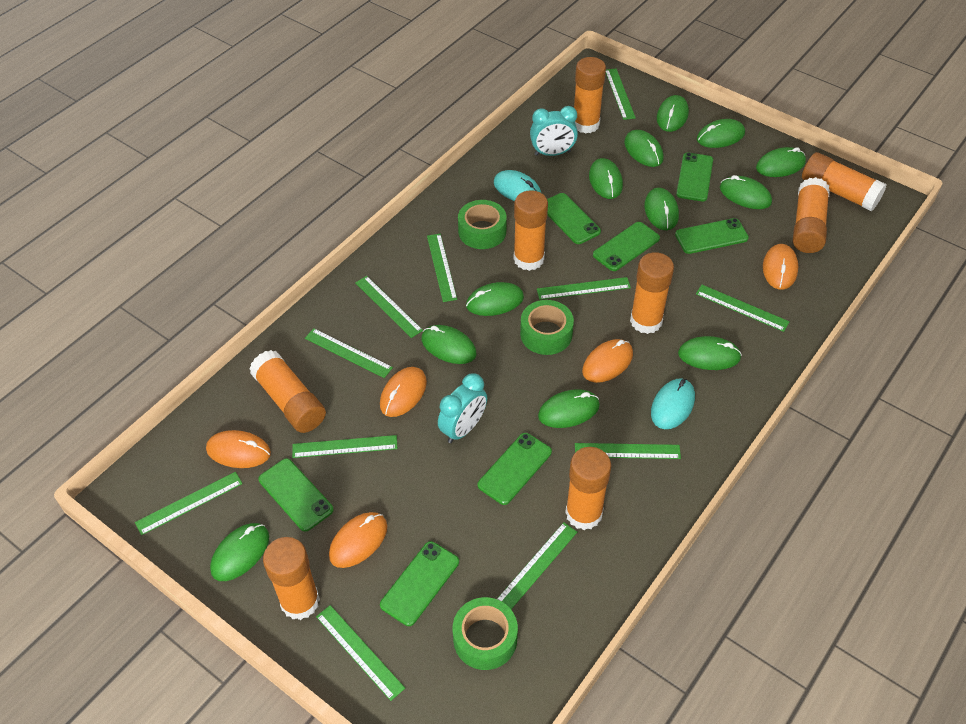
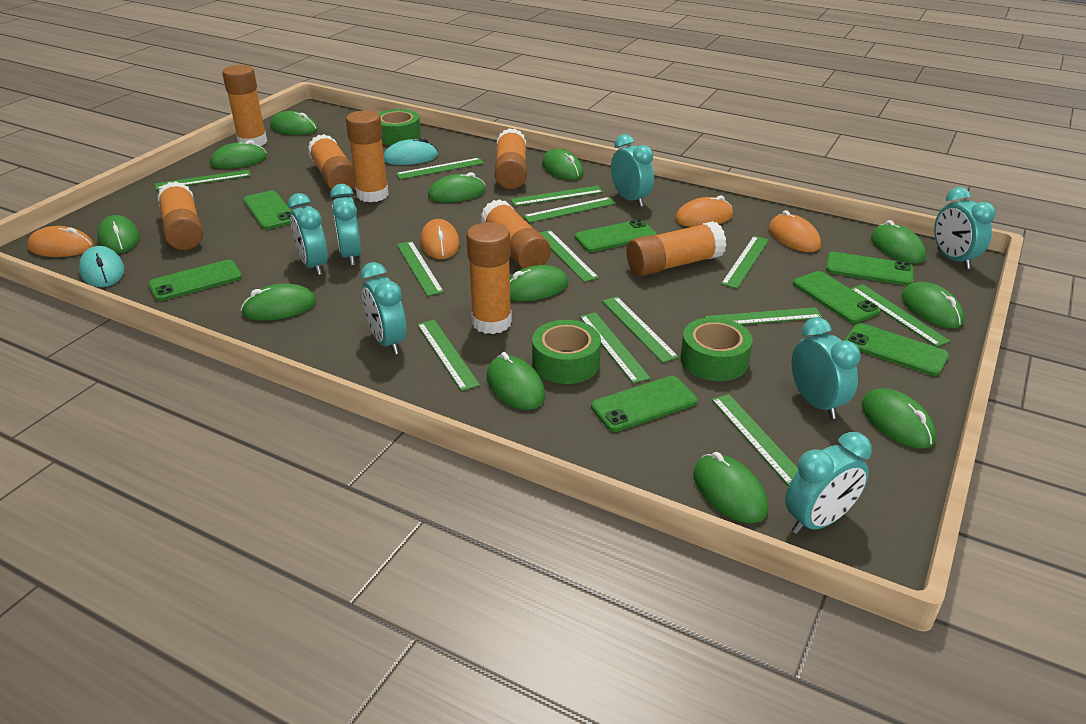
green ruler: [135,472,243,535] [292,435,397,458] [305,328,393,378] [316,605,405,701] [355,276,423,338] [427,234,457,302] [497,522,577,609] [537,277,631,300] [575,443,681,459] [606,69,636,120] [696,285,790,332] = 11 -> [155,170,251,190] [396,158,484,179] [397,241,444,296] [417,320,480,391] [510,186,603,206] [523,197,616,223] [540,230,599,282] [580,312,651,384] [602,297,679,363] [705,307,823,325] [712,394,798,486] [721,236,769,289] [850,284,950,347] = 13
orange mouse: [206,430,271,468] [329,512,387,568] [380,367,427,417] [582,339,633,383] [763,244,798,290] = 5 -> [27,226,94,257] [420,219,460,259] [675,195,733,227] [769,210,821,252] = 4
turquoise clock: [438,373,487,443] [530,106,578,156] = 2 -> [288,193,328,275] [330,184,362,266] [361,262,407,355] [611,134,654,207] [785,432,872,534] [792,318,861,419] [934,187,996,269] = 7

